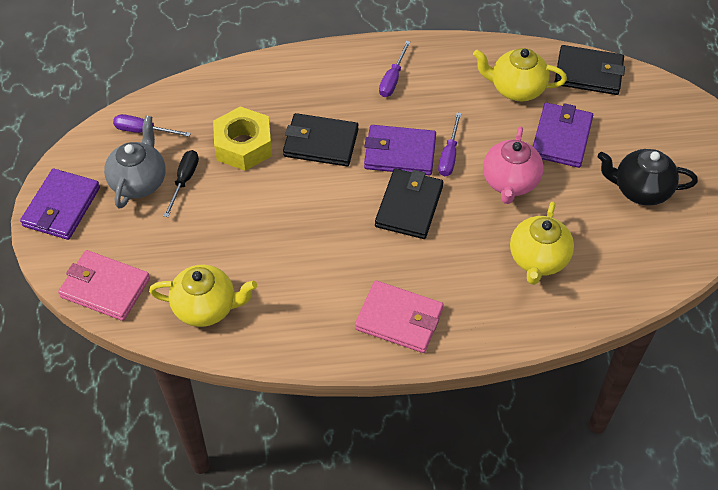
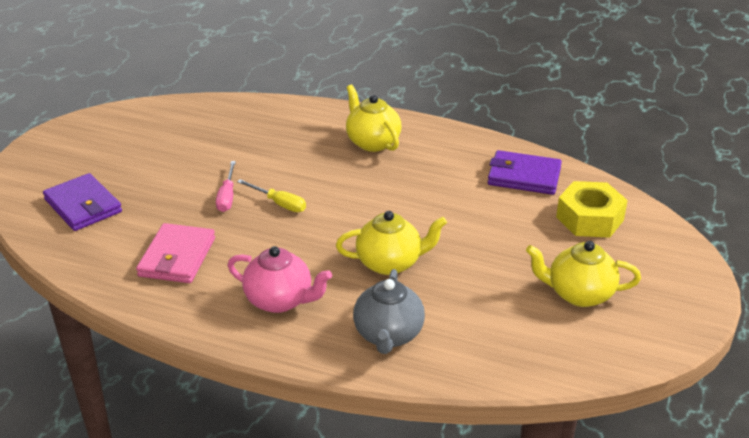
black screwdriver: [164,150,199,217] = 1 -> none = 0
black teapot: [598,149,698,206] = 1 -> none = 0
black wallet: [283,113,359,166] [375,169,443,239] [555,45,625,95] = 3 -> none = 0
pink screwdriver: none = 0 -> [216,161,236,212] = 1
pink wallet: [58,250,150,321] [355,281,444,353] = 2 -> [136,223,215,283] = 1
purple screwdriver: [113,114,191,137] [379,41,411,97] [438,113,461,176] = 3 -> none = 0
purple wallet: [20,169,100,240] [364,125,436,175] [533,103,593,168] = 3 -> [43,173,122,231] [488,150,562,195] = 2
yellow screwdriver: none = 0 -> [237,179,306,212] = 1

